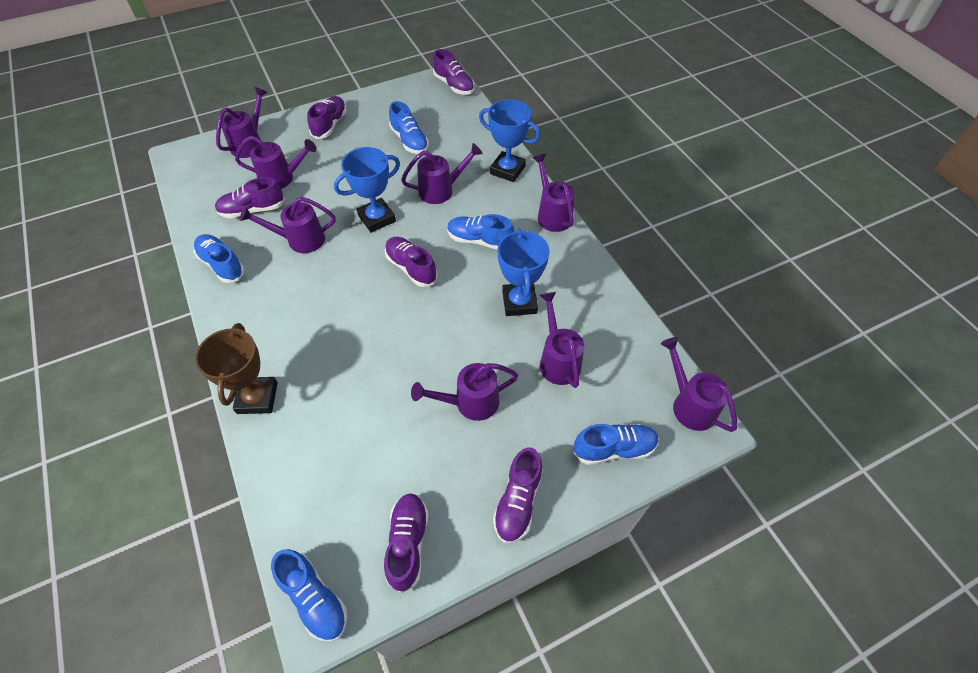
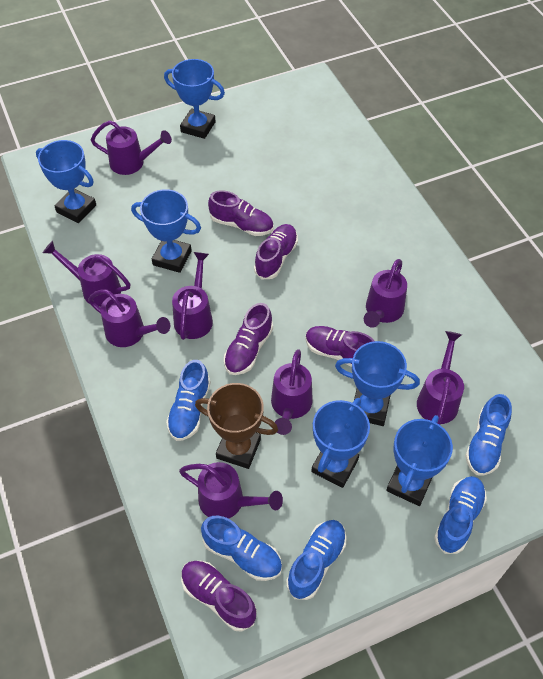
blue trophy: [334,147,400,233] [479,99,540,182] [498,229,550,316] = 3 -> [36,140,96,223] [131,189,201,273] [164,59,225,139] [311,398,370,488] [335,341,420,426] [386,415,453,506] = 6
purple shoe: [215,177,285,218] [307,96,347,139] [384,493,429,593] [385,237,438,287] [433,49,475,95] [493,447,543,543] = 6 -> [181,561,257,631] [208,190,273,236] [224,303,273,375] [254,224,298,280] [305,326,374,367] = 5

